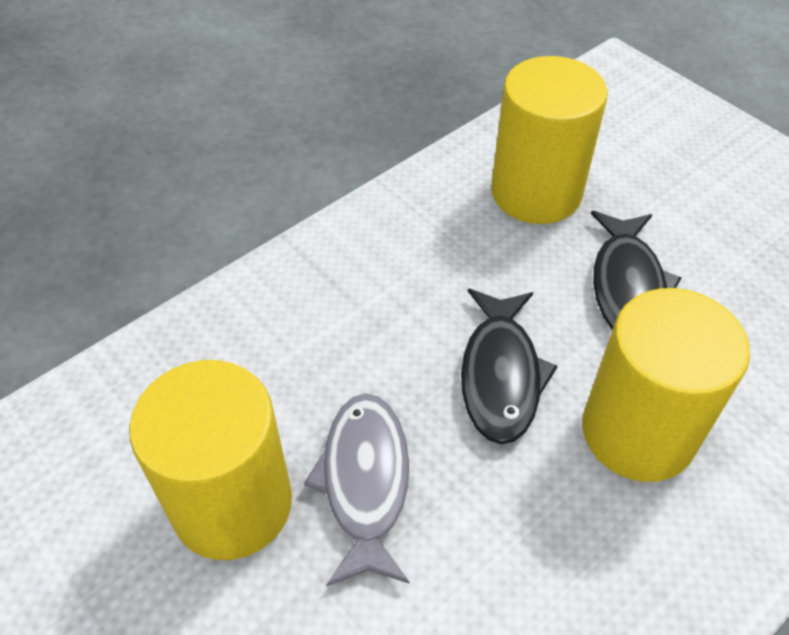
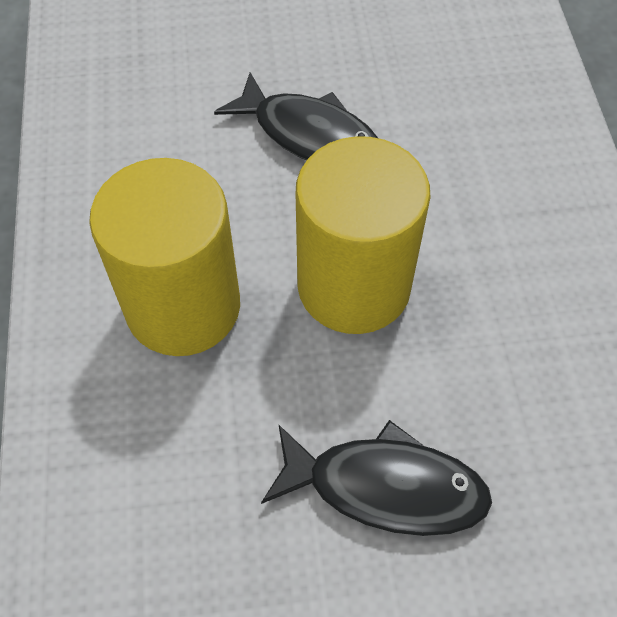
grey fish: [304,393,409,586] = 1 -> none = 0
yellow cylinder: [129,360,292,560] [491,56,608,224] [582,288,750,482] = 3 -> [89,158,240,356] [296,136,431,334] = 2

